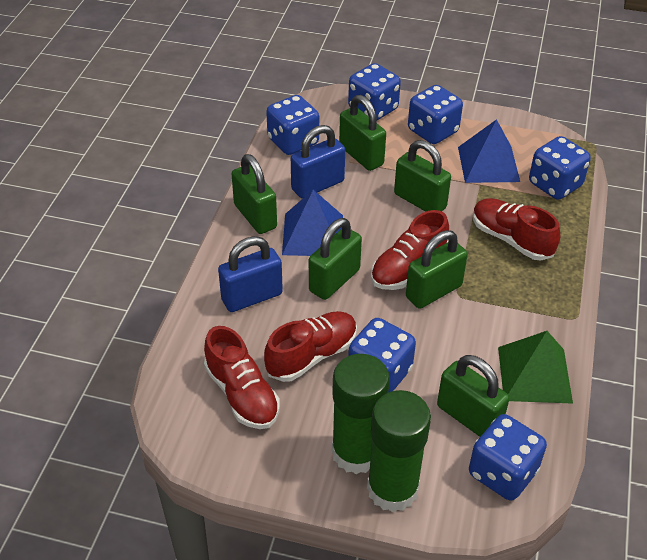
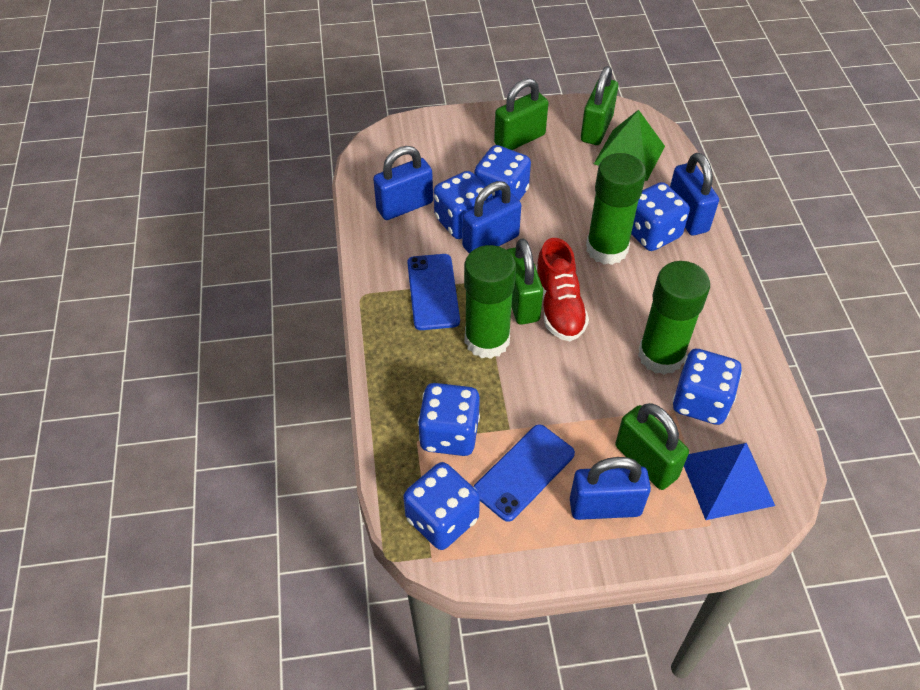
blue padlock: [218,236,283,312] [291,125,345,198] = 2 -> [373,146,433,220] [462,181,521,254] [570,457,651,520] [670,153,719,236] = 4
blue phone: none = 0 -> [407,254,460,330] [473,425,575,522] = 2
blue pyramid: [282,190,343,256] [458,119,520,183] = 2 -> [684,443,775,520] = 1
green glue stick: [332,354,390,474] [367,390,431,512] = 2 -> [464,245,516,359] [586,153,646,265] [638,261,710,375] = 3
green padlock: [232,154,277,234] [309,218,362,300] [339,95,386,171] [394,140,451,212] [406,230,468,309] [437,355,510,437] = 6 -> [494,78,549,150] [507,238,543,325] [581,66,618,145] [615,403,689,490] = 4
red shoe: [204,326,280,429] [264,311,357,382] [371,210,449,290] [473,198,560,261] = 4 -> [536,238,589,341] = 1

